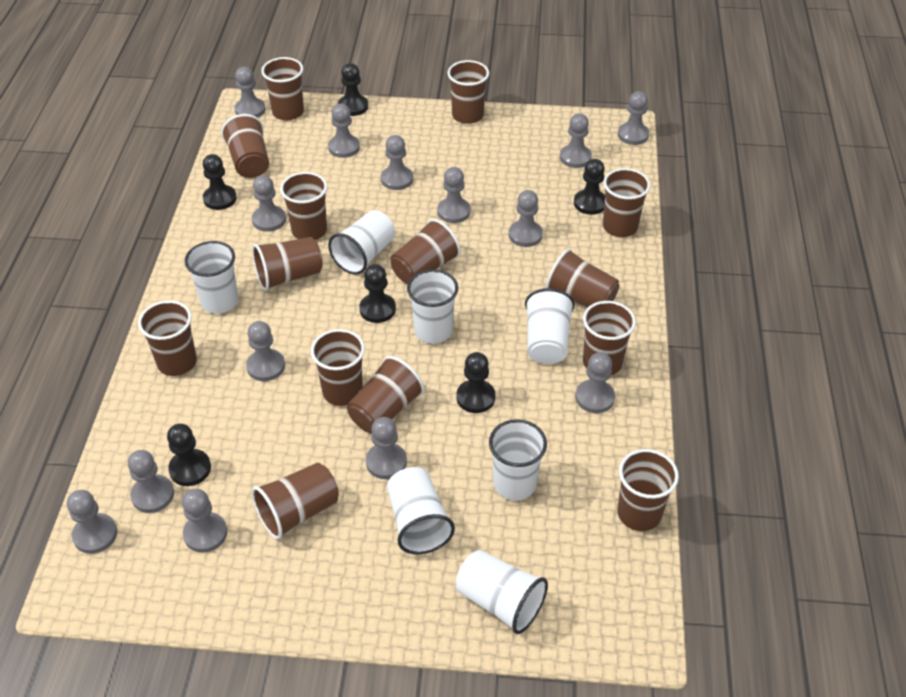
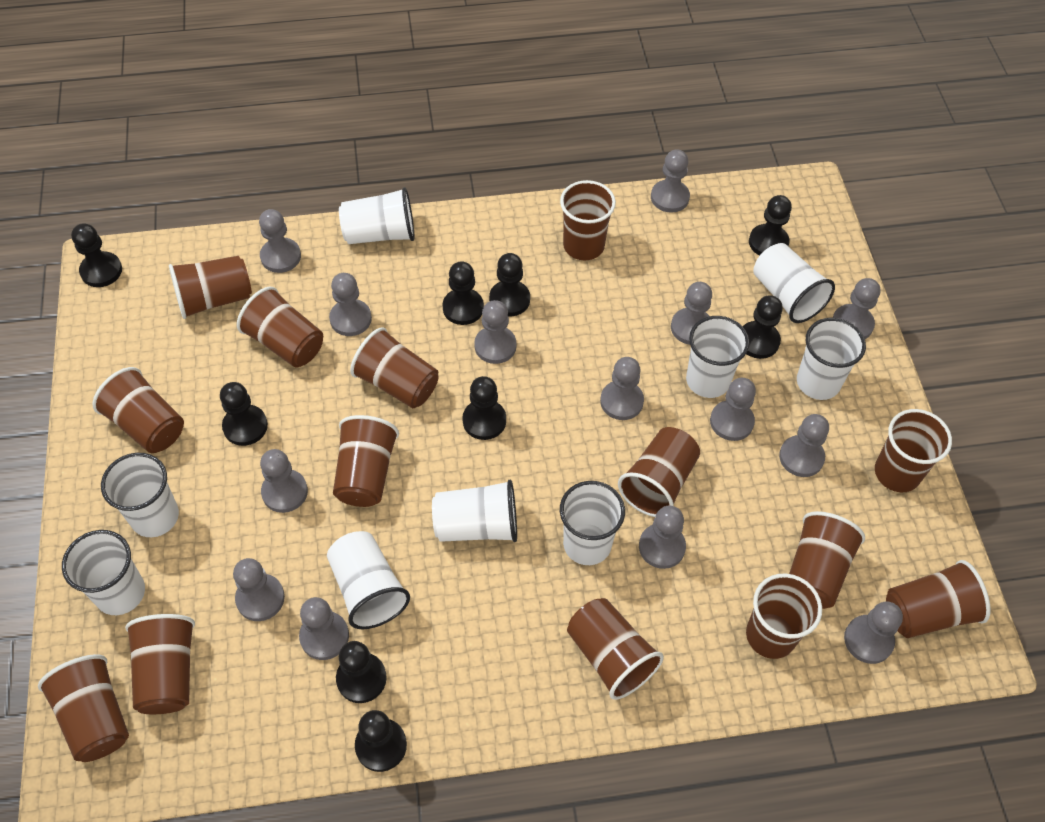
black pawn: [167,424,211,486] [203,154,237,210] [338,63,368,116] [359,264,396,323] [457,352,495,413] [574,159,605,215] = 6 -> [71,223,122,287] [220,382,268,446] [336,641,387,703] [355,710,407,772] [443,261,484,325] [462,376,506,440] [489,253,530,316] [743,295,783,359] [749,195,792,256] = 9
white cup: [185,241,239,314] [328,210,395,275] [387,467,455,554] [407,269,458,344] [456,550,548,634] [489,419,547,500] [525,288,575,364] = 7 -> [62,530,145,615] [101,453,179,537] [327,531,410,629] [339,187,414,244] [432,480,517,542] [560,481,625,565] [686,316,749,398] [753,243,835,323] [797,318,866,400] = 9

